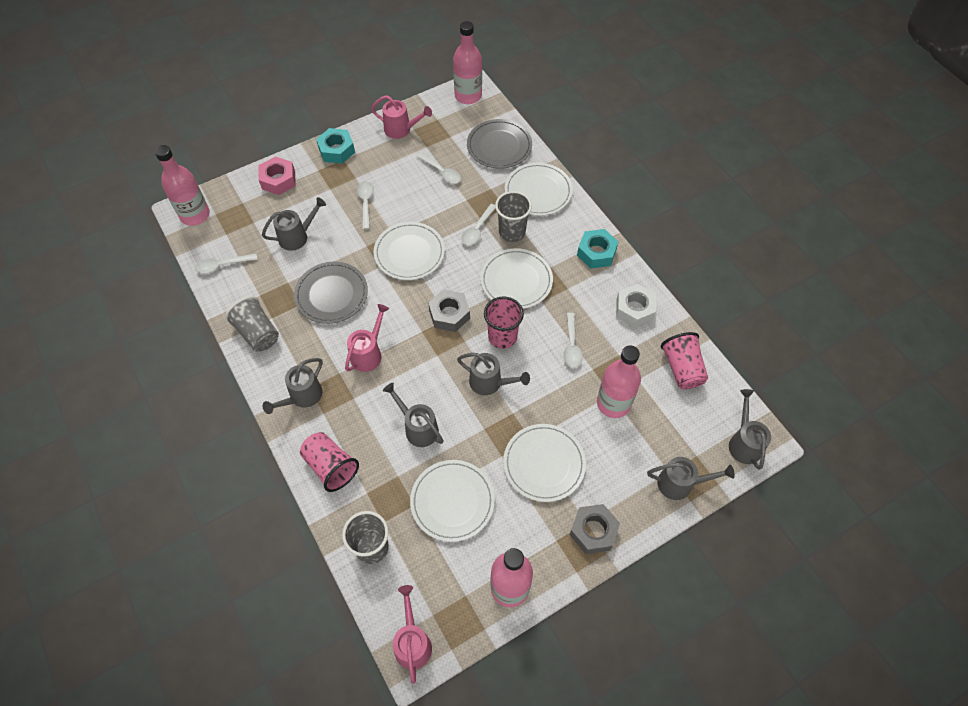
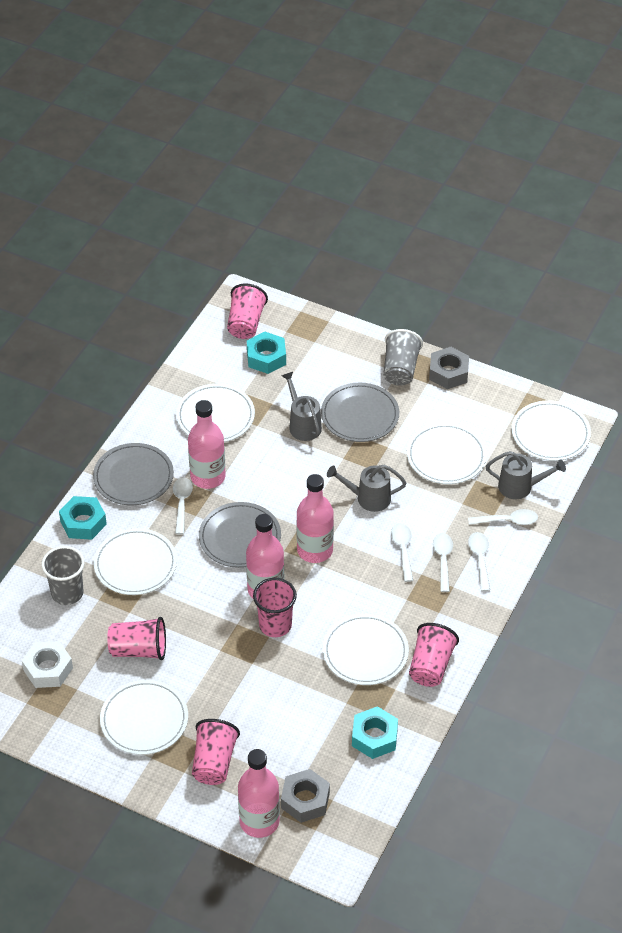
grey cup: [225,296,279,351] [342,511,389,564] [495,191,532,242] = 3 -> [41,546,85,605] [383,329,423,386] = 2
grey plate: [294,262,368,324] [467,119,532,169] = 2 -> [93,443,174,505] [199,502,281,568] [321,383,399,442] = 3
grey watering can: [262,197,326,251] [263,358,323,414] [383,383,444,447] [457,353,530,395] [647,457,735,500] [729,389,771,470] = 6 -> [281,372,322,441] [327,465,407,512] [486,451,566,499] = 3
pink cup: [300,432,359,492] [484,297,524,349] [661,332,708,389] = 3 -> [107,617,166,660] [192,719,240,785] [227,284,268,339] [253,578,297,637] [409,623,459,687] = 5
pink nut: [259,157,296,195] = 1 -> none = 0
pink watering can: [345,304,389,372] [371,95,432,139] [393,585,432,684] = 3 -> none = 0
turquoise nut: [316,128,355,164] [577,229,618,268] = 2 -> [59,496,107,540] [247,331,286,374] [352,706,398,759] = 3
white plate: [373,222,445,280] [410,460,495,542] [480,248,553,309] [503,424,586,502] [505,163,573,216] = 5 -> [94,528,177,595] [100,680,188,755] [176,384,255,442] [323,614,409,685] [407,423,487,484] [512,400,591,461] = 6

